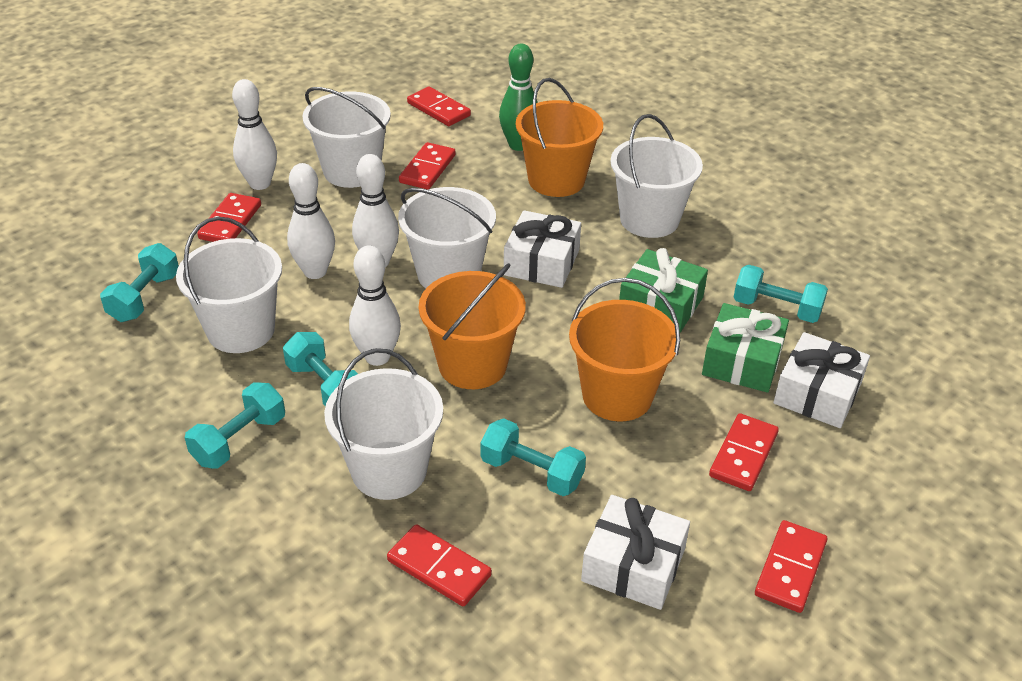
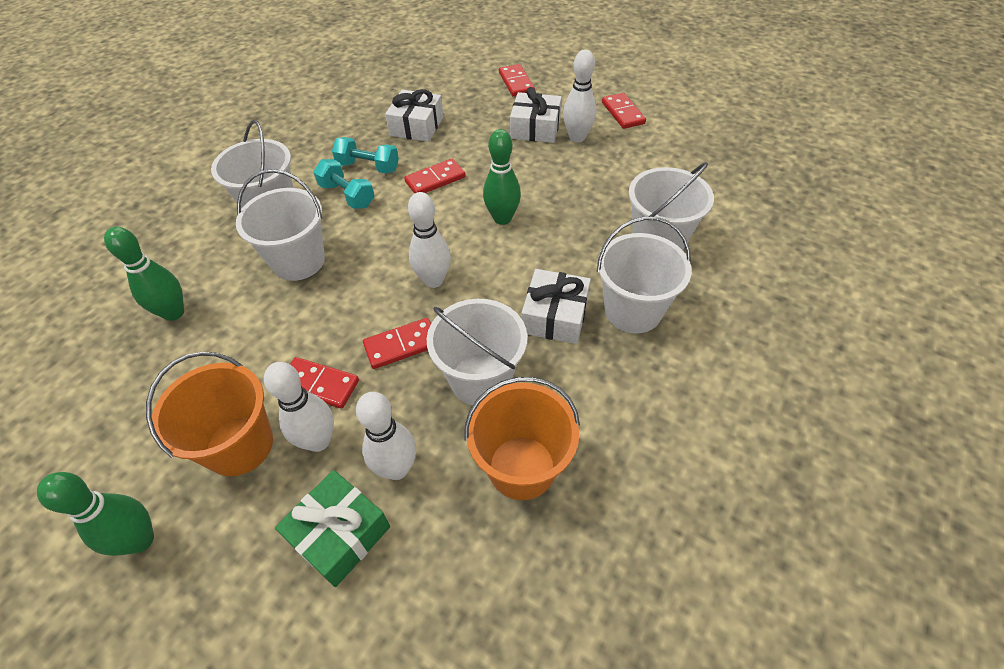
green bowling pin: [499,44,538,151] = 1 -> [37,472,154,556] [104,227,184,321] [483,129,521,225] = 3
green gift: [619,248,708,333] [702,303,789,393] = 2 -> [275,470,390,587] = 1
orange bucket: [419,263,526,389] [516,78,603,197] [569,278,680,421] = 3 -> [146,352,273,476] [465,377,580,500] = 2
red domino: [197,193,261,242] [387,524,492,606] [399,142,456,190] [407,87,471,126] [709,413,779,491] [755,520,827,613] = 6 -> [290,357,359,409] [363,318,431,369] [404,159,465,194] [499,64,535,97] [602,93,646,129] = 5
turquoise dumbbell: [100,243,179,322] [185,382,285,468] [283,332,358,406] [481,418,586,496] [733,265,828,323] = 5 -> [313,159,375,209] [332,137,399,174] = 2

